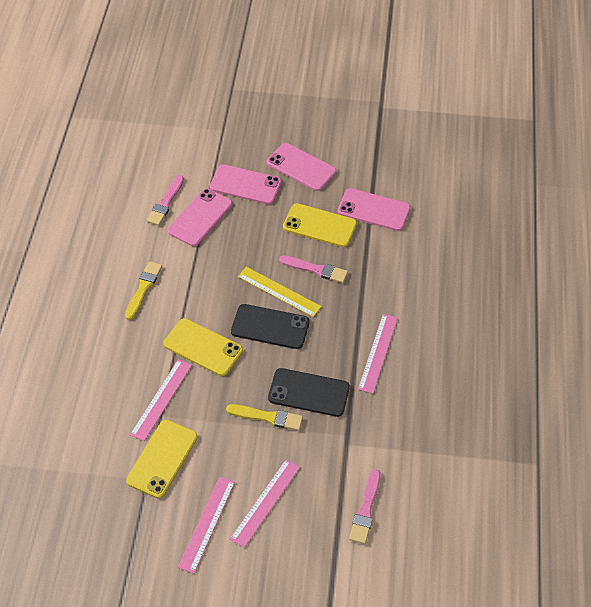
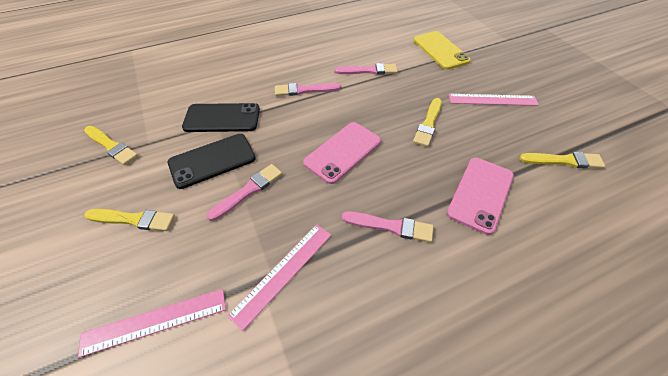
pink brush: [147,175,184,226] [279,255,348,283] [349,469,381,544] = 3 -> [206,164,282,221] [275,83,341,96] [335,63,398,75] [342,211,433,242] = 4
pink phone: [168,189,232,246] [210,164,282,204] [267,143,337,191] [337,188,411,231] = 4 -> [303,122,381,184] [447,158,514,235] = 2
pink ruler: [130,359,192,441] [178,476,235,573] [230,459,300,548] [358,314,398,394] = 4 -> [78,289,226,358] [227,224,331,331] [449,94,539,106] = 3
yellow brush: [125,261,162,320] [226,404,303,430] = 2 -> [84,126,138,165] [84,209,175,231] [413,98,442,147] [519,152,605,168] = 4
yellow phone: [126,420,198,498] [163,318,243,376] [283,203,357,247] = 3 -> [414,31,471,70] = 1
yellow ruler: [238,267,321,317] = 1 -> none = 0

